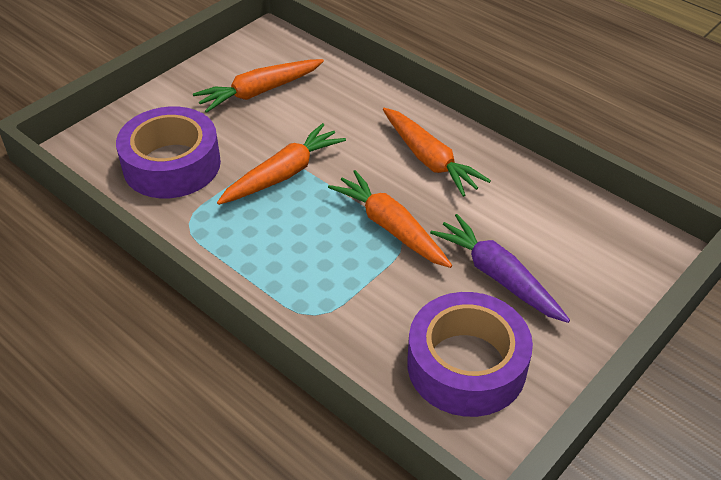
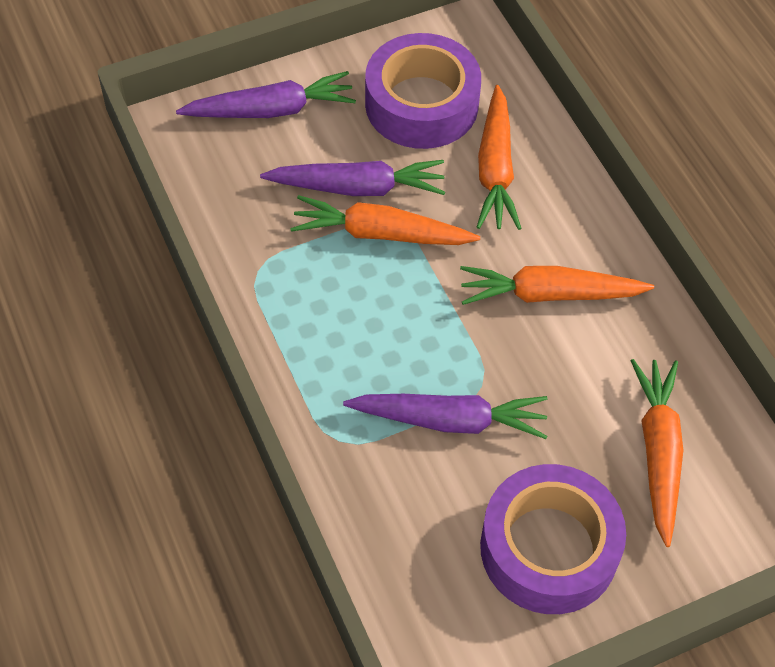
purple carrot: [430,214,570,323] = 1 -> [176,71,356,118] [260,160,445,196] [343,394,548,439] = 3

